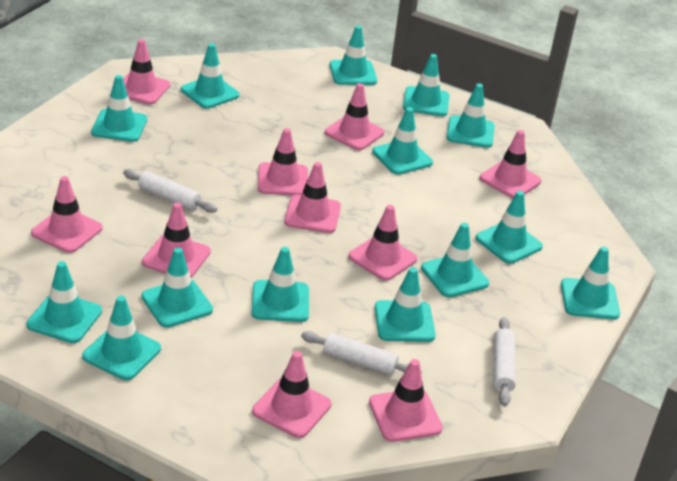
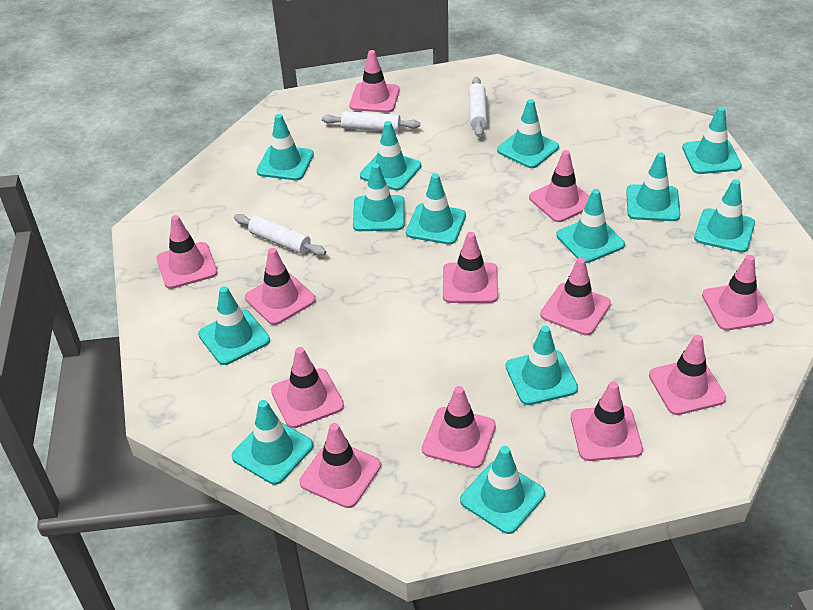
pink traffic cone: [31,176,103,253] [123,39,170,104] [142,203,211,278] [252,351,331,438] [258,128,308,195] [284,162,341,233] [325,83,384,150] [348,205,417,281] [369,359,443,442] [479,130,541,198] = 10 -> [156,215,218,289] [245,248,316,325] [271,347,344,428] [299,423,381,508] [349,50,400,113] [422,386,496,468] [443,232,498,303] [529,150,590,222] [540,257,611,336] [571,382,643,461] [649,335,726,415] [702,255,774,331] = 12
turquoise traffic cone: [26,261,102,343] [82,296,161,380] [91,75,147,142] [141,248,213,327] [181,43,240,108] [251,247,309,322] [330,26,377,85] [372,107,433,175] [375,267,436,342] [403,54,449,116] [421,223,489,297] [446,83,495,148] [476,191,543,264] [561,246,620,319] = 14 -> [198,286,270,365] [232,400,313,485] [256,114,314,180] [353,163,404,231] [360,121,421,191] [406,174,466,245] [460,446,545,534] [497,99,559,168] [506,326,578,405] [556,189,625,263] [626,152,681,221] [682,107,742,174] [694,179,755,253] = 13

